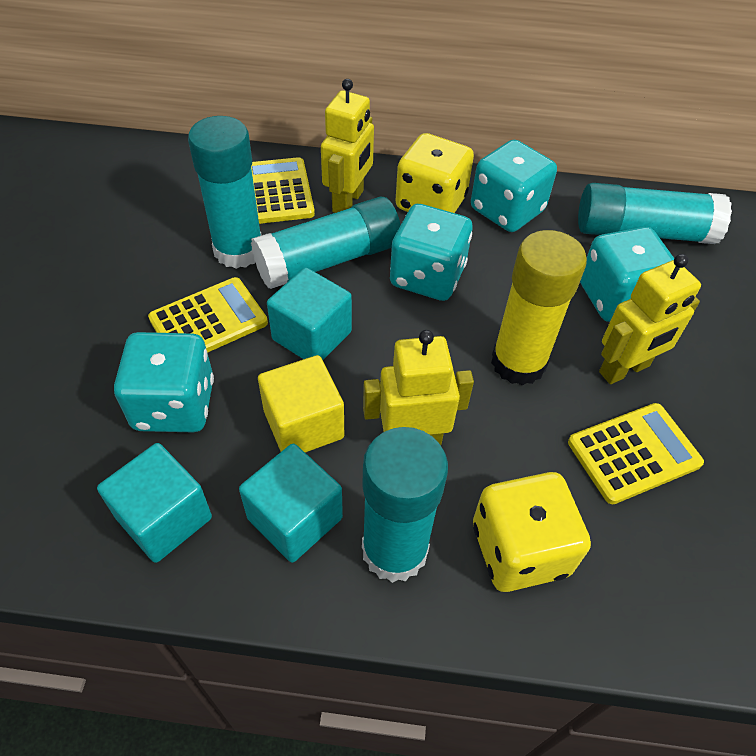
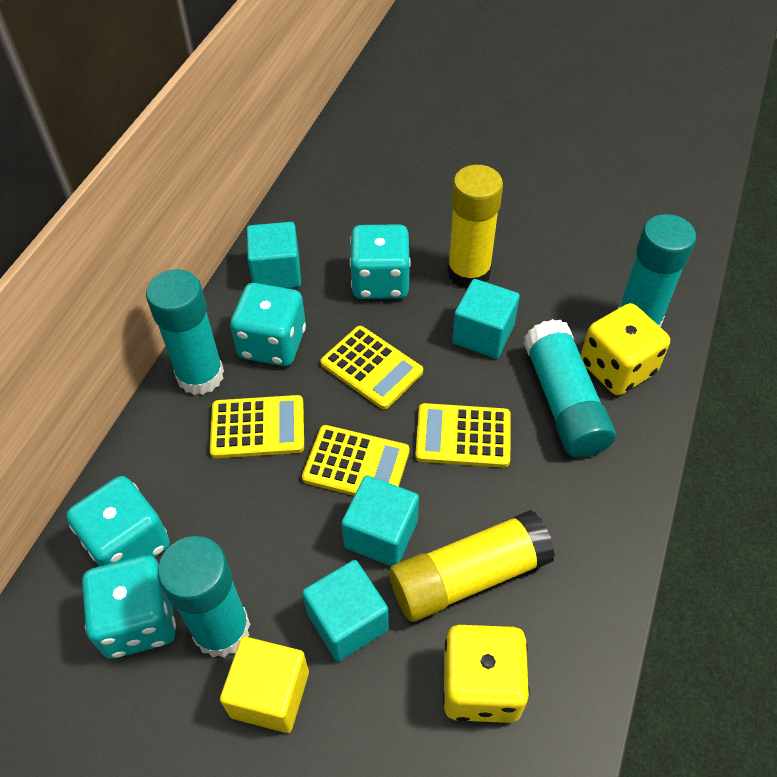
turquoise cube: [97,443,212,563] [239,444,343,563] [267,268,352,360] = 3 -> [247,222,301,288] [302,560,389,662] [341,475,419,567] [452,279,520,359] = 4
yellow calculator: [148,277,268,353] [251,157,315,224] [568,403,704,504] = 3 -> [210,395,304,458] [302,425,410,496] [320,326,423,410] [415,403,510,468] = 4
yellow glue stick: [491,230,587,386] = 1 -> [389,510,555,622] [447,165,503,288] = 2
yellow robot: [321,79,374,213] [363,330,474,445] [599,254,701,384] = 3 -> none = 0

